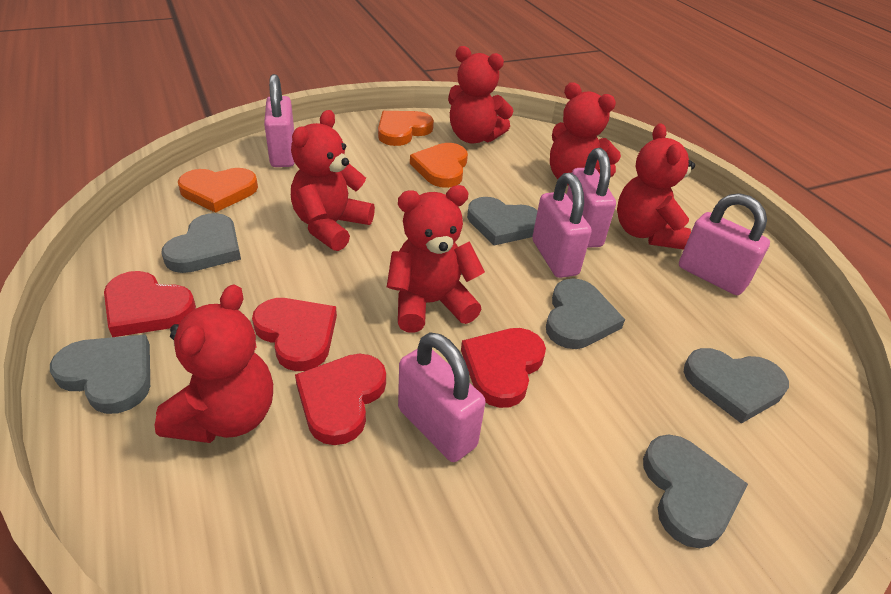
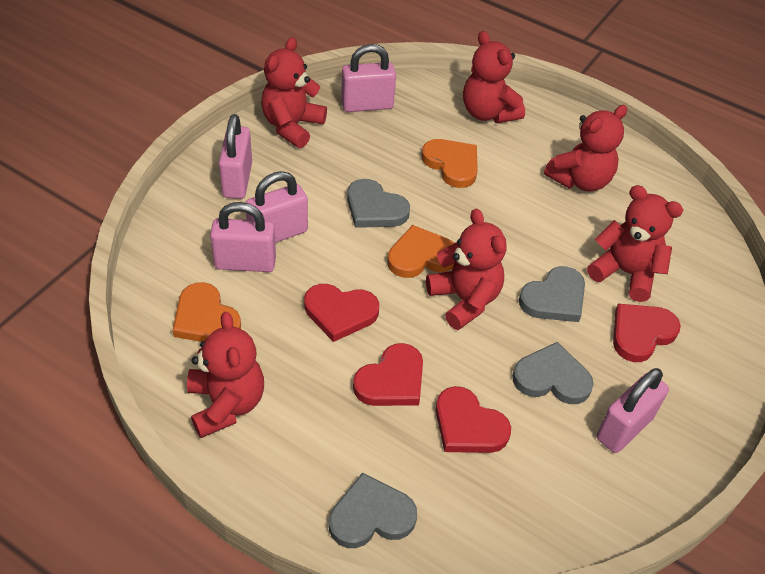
grey heart: [50,334,150,414] [161,213,241,273] [467,197,538,246] [546,278,625,349] [643,435,748,548] [684,348,789,424] = 6 -> [329,472,417,548] [347,179,410,228] [512,342,594,404] [519,266,585,322] = 4

